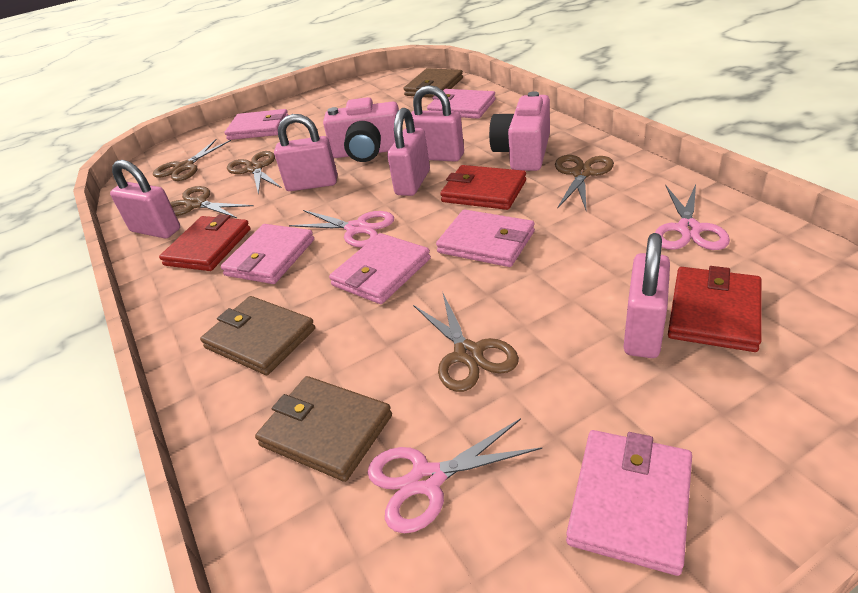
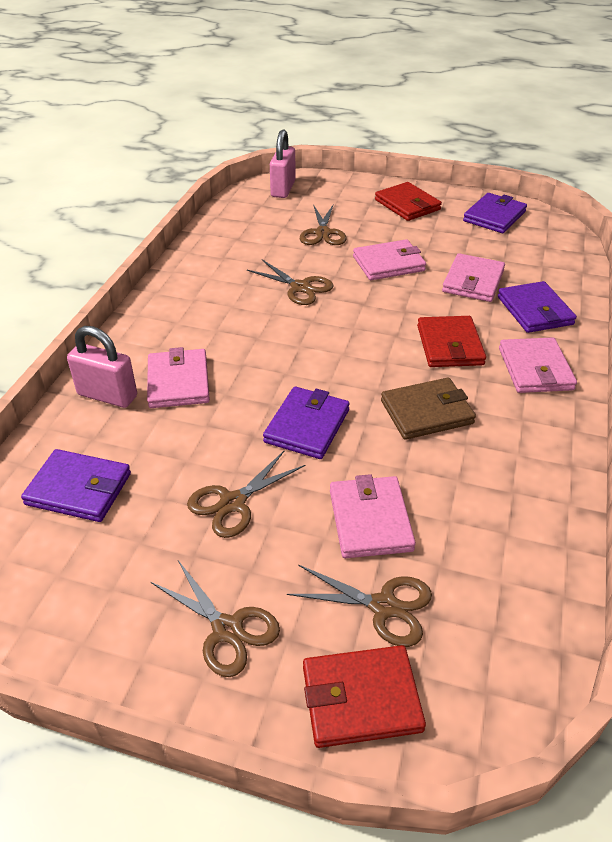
brown wallet: [200,296,315,375] [255,376,392,482] [403,68,463,98] = 3 -> [381,378,476,440] = 1
pink camera: [323,97,399,162] [489,91,550,171] = 2 -> none = 0
pink padlock: [110,160,180,238] [274,114,337,191] [387,108,430,196] [411,85,464,162] [624,233,670,358] = 5 -> [67,326,137,408] [270,129,296,198] = 2
pink scissors: [289,210,394,247] [367,418,542,533] [655,184,730,250] = 3 -> none = 0
pink wallet: [221,224,314,284] [224,109,288,140] [329,233,431,304] [427,89,496,119] [436,209,535,267] [566,430,692,576] = 6 -> [147,347,210,408] [330,474,416,558] [353,239,426,280] [442,253,505,302] [499,337,577,393] = 5
purple wallet: none = 0 -> [21,449,131,522] [263,387,350,459] [463,193,527,233] [498,281,577,333] = 4

